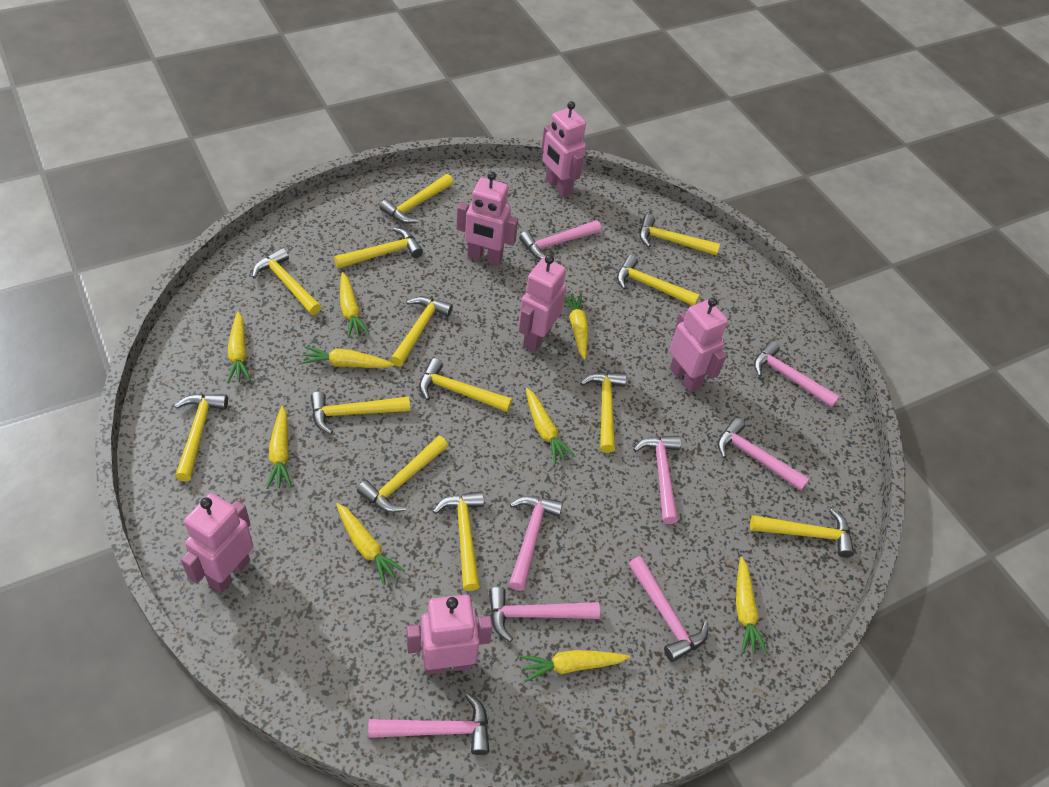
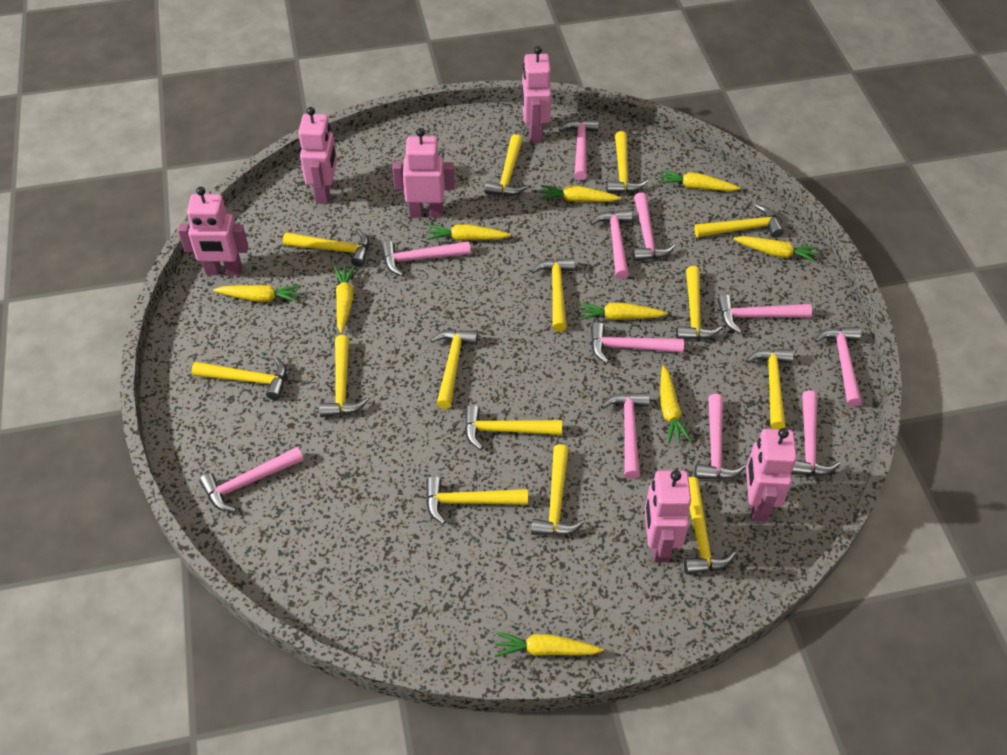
pink hammer: [368,693,489,755] [489,587,600,642] [509,496,563,591] [519,220,601,260] [628,556,708,662] [633,436,681,524] [718,418,809,491] [754,341,840,408] = 8 -> [199,447,304,512] [381,241,471,276] [559,119,599,180] [590,209,632,279] [591,322,684,364] [601,392,650,479] [633,192,675,261] [695,394,746,480] [717,294,812,333] [791,390,840,476] [815,327,862,407] = 11
yellow hammer: [174,394,228,481] [252,248,321,315] [311,391,410,434] [334,227,423,269] [357,436,448,513] [380,174,454,224] [390,296,453,367] [419,358,512,412] [433,491,484,591] [580,372,627,453] [617,255,700,306] [639,214,720,256] [750,509,854,558] = 13 -> [192,357,287,400] [283,230,369,267] [319,335,368,417] [426,476,528,524] [430,330,478,409] [465,405,562,450] [485,134,528,196] [531,258,575,332] [531,444,584,535] [606,131,648,193] [676,266,722,340] [684,477,736,574] [694,204,784,238] [746,349,794,429] = 14

